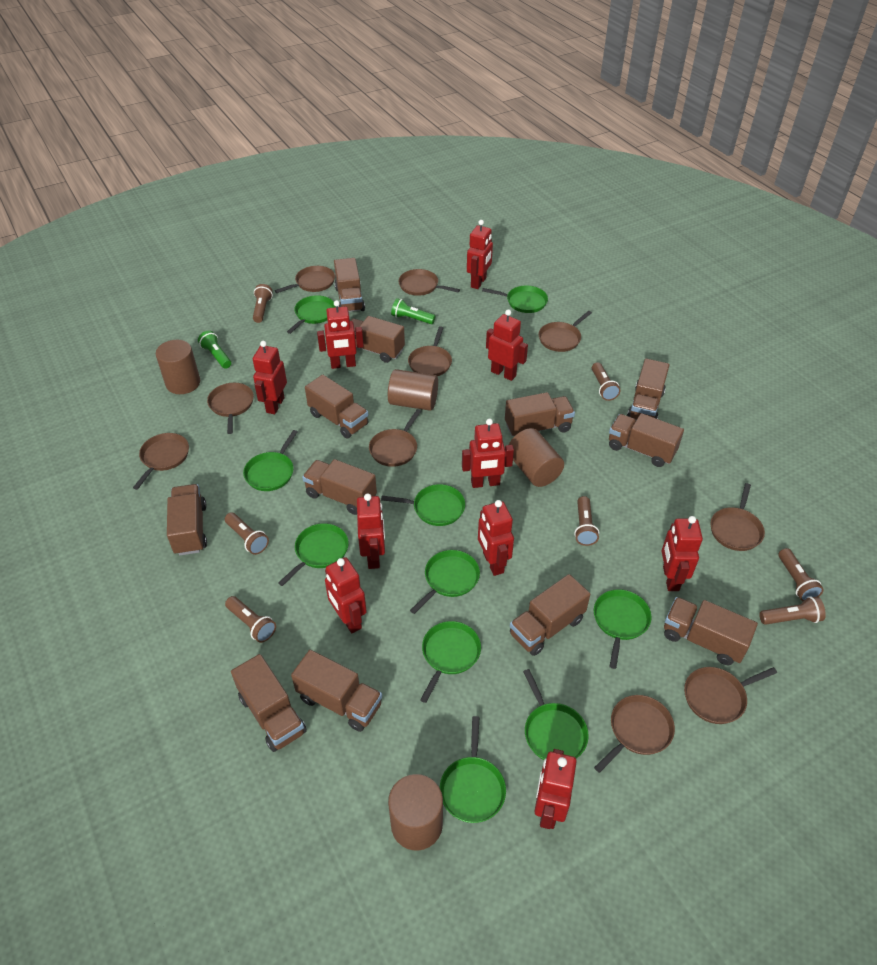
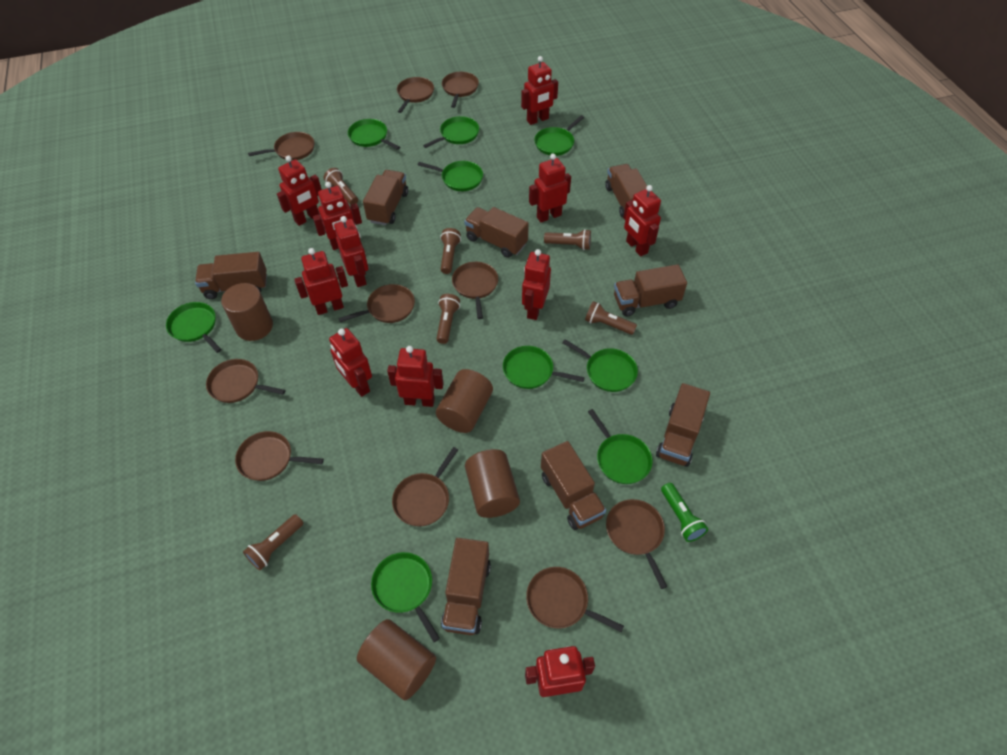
brown flashlight: [225,512,269,555] [225,596,276,643] [253,284,273,323] [574,496,599,546] [592,362,620,401] [759,596,826,625] [778,548,824,602] = 7 -> [243,514,303,570] [324,168,358,205] [436,294,460,344] [440,228,461,274] [544,229,591,250] [585,301,637,335] = 6
brown truck: [167,484,207,555] [231,654,307,752] [291,650,382,732] [302,459,377,515] [305,375,369,438] [334,258,365,312] [350,316,405,363] [505,392,575,436] [510,574,590,656] [609,413,684,467] [627,359,670,420] [664,597,758,665] = 12 -> [195,252,267,299] [363,170,408,225] [441,538,491,635] [464,207,529,258] [541,441,606,530] [605,164,647,218] [614,264,687,316] [656,383,710,467] = 8
green flashlight: [198,330,231,369] [391,298,436,324] = 2 -> [661,483,708,542] = 1
green pan: [243,430,297,491] [278,523,349,586] [287,295,336,334] [381,484,465,526] [410,550,480,614] [420,621,481,703] [440,716,506,823] [482,286,548,313] [523,669,589,760] [594,589,652,669] = 10 -> [166,302,222,353] [348,119,400,150] [371,552,440,642] [418,161,483,191] [423,116,479,148] [503,346,585,389] [534,115,584,156] [562,339,638,392] [588,409,653,484] = 9
red robot: [253,341,287,414] [317,300,364,369] [325,557,367,634] [357,493,385,569] [462,419,514,488] [467,220,493,289] [478,500,514,576] [486,309,528,381] [534,749,577,829] [662,516,703,591] = 10 -> [277,155,322,226] [294,248,348,315] [313,182,362,250] [329,328,372,397] [334,216,368,287] [387,346,444,407] [521,56,558,125] [522,249,551,320] [525,646,595,697] [529,153,571,222] [623,185,661,256] = 11

